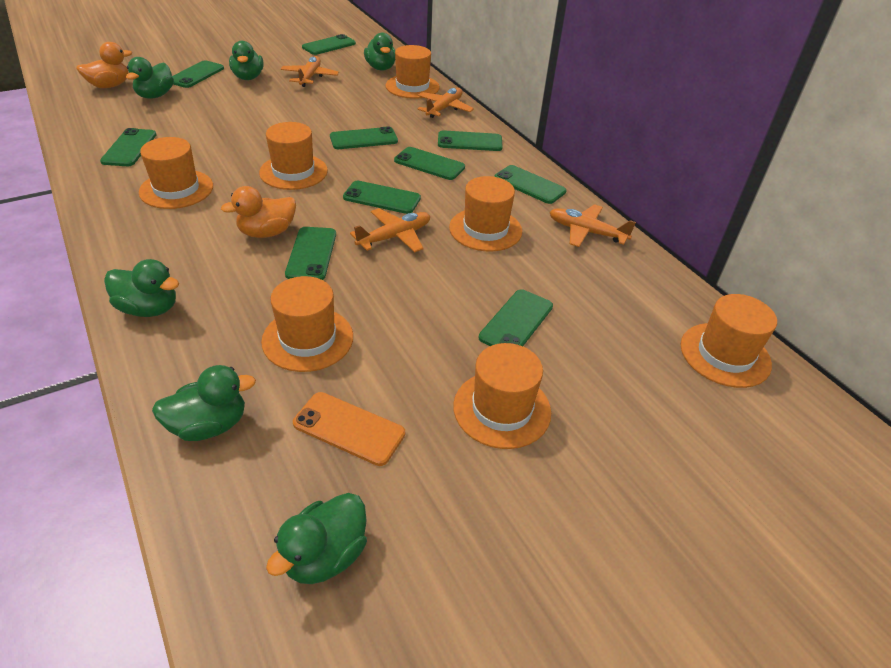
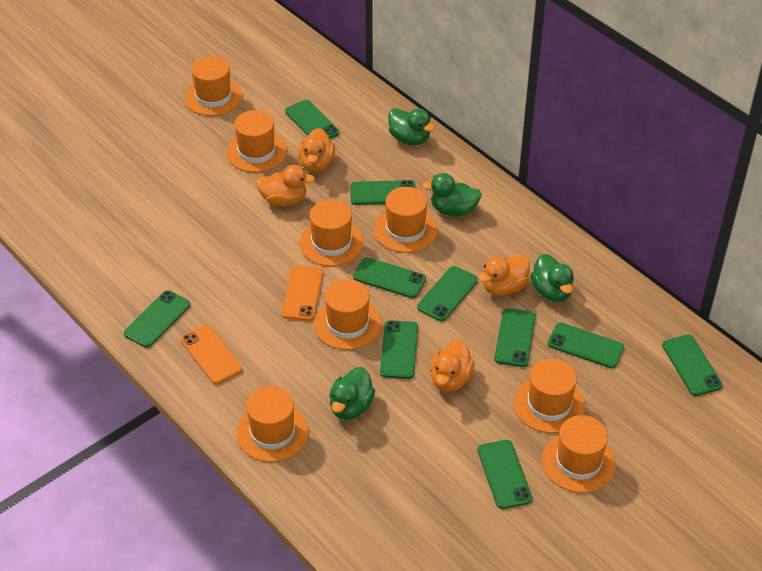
green duck: [104,259,179,317] [126,57,174,99] [152,365,256,441] [229,41,264,80] [266,493,367,584] [364,32,395,71] = 6 -> [329,367,375,420] [388,108,435,145] [422,173,482,216] [531,254,574,302] = 4
orange duck: [76,42,132,88] [221,186,296,238] = 2 -> [256,165,315,206] [298,128,335,172] [430,340,475,392] [479,255,530,296] = 4
orange hat: [139,137,213,209] [259,122,328,190] [261,276,353,372] [386,45,440,99] [449,176,522,251] [453,343,551,449] [681,294,777,388] = 7 -> [185,56,243,116] [226,110,287,172] [237,386,309,462] [300,199,364,266] [314,279,382,350] [374,187,438,253] [514,359,585,433] [542,415,616,493] = 8
orange phone: [293,392,405,466] = 1 -> [181,325,242,384] [282,266,323,321] = 2
orange plane: [281,56,339,87] [350,208,430,252] [418,88,474,118] [549,204,636,247] = 4 -> none = 0

